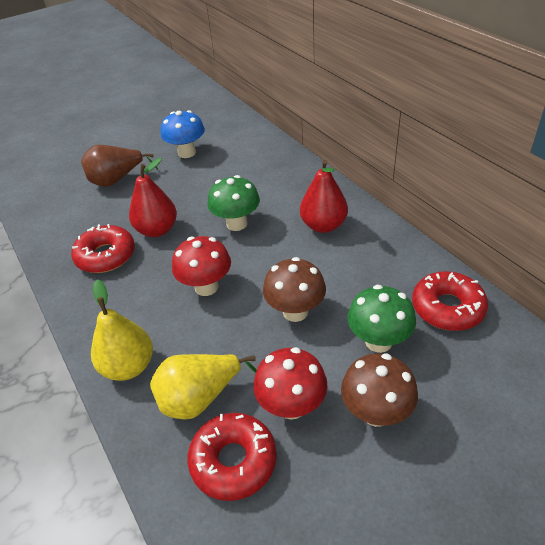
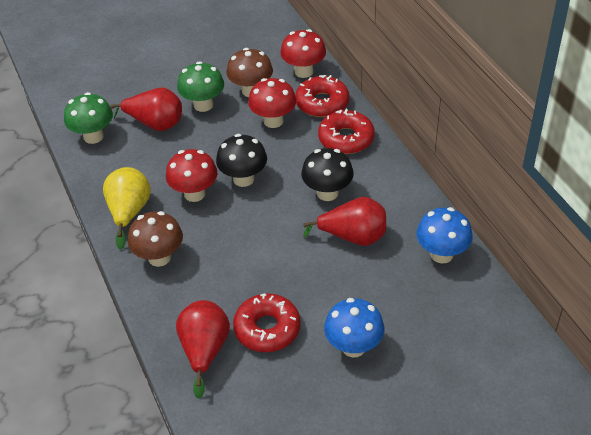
black mushroom: none = 0 -> [216,134,267,187] [301,148,354,201] = 2
blue mushroom: [161,110,205,158] = 1 -> [324,298,385,358] [416,207,473,263] = 2
brown pear: [81,145,158,187] = 1 -> none = 0
red mushroom: [172,236,231,296] [253,347,327,420] = 2 -> [166,149,217,202] [248,78,296,128] [280,29,326,78] = 3
red pear: [129,158,177,237] [300,160,348,233] = 2 -> [110,87,182,131] [176,300,230,399] [303,197,386,246] = 3
yellow pear: [91,279,153,381] [150,354,257,419] = 2 -> [103,167,151,250] = 1

